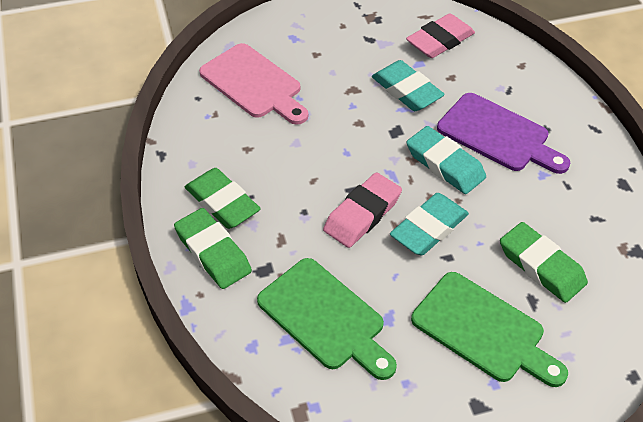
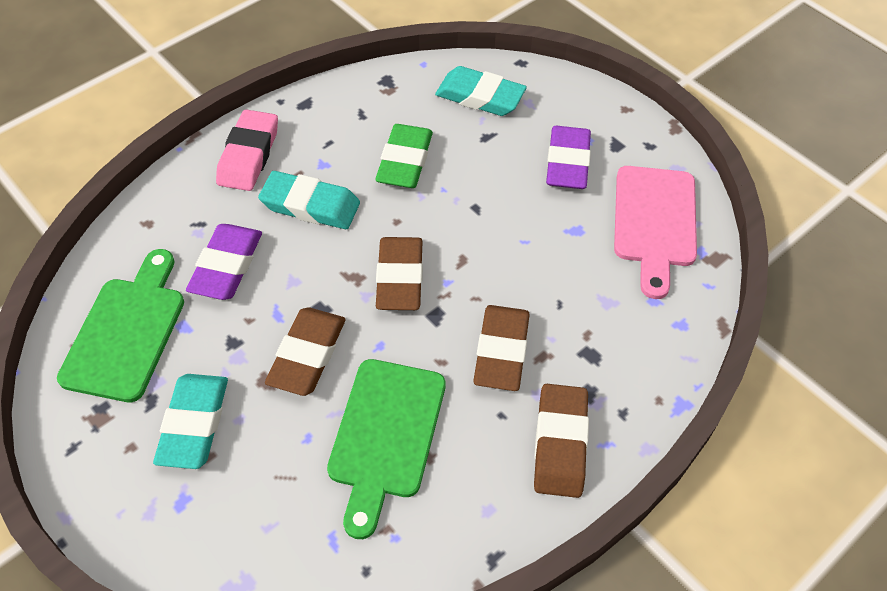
brown eraser: none = 0 -> [265,307,346,396] [376,237,423,310] [473,305,529,391] [534,384,589,498] = 4
green eraser: [174,208,252,289] [185,168,261,229] [500,222,588,303] = 3 -> [375,124,433,188] = 1
pink eraser: [323,172,402,248] [406,13,475,58] = 2 -> [216,110,278,191] = 1
purple cutting board: [437,93,570,174] = 1 -> none = 0
purple eraser: none = 0 -> [186,224,262,300] [546,126,591,189] = 2

